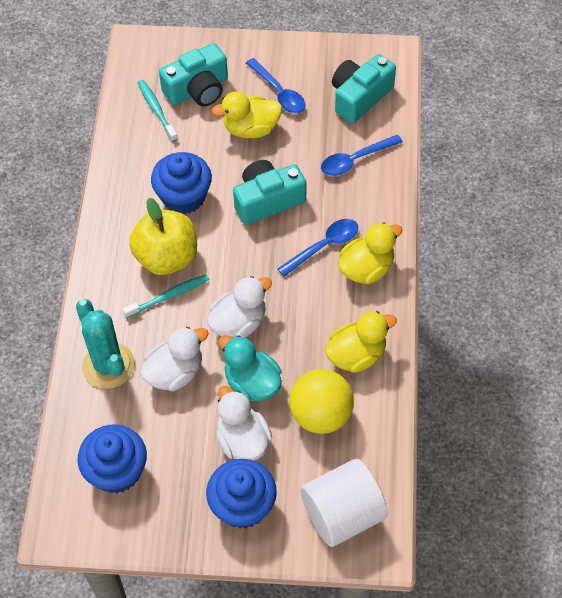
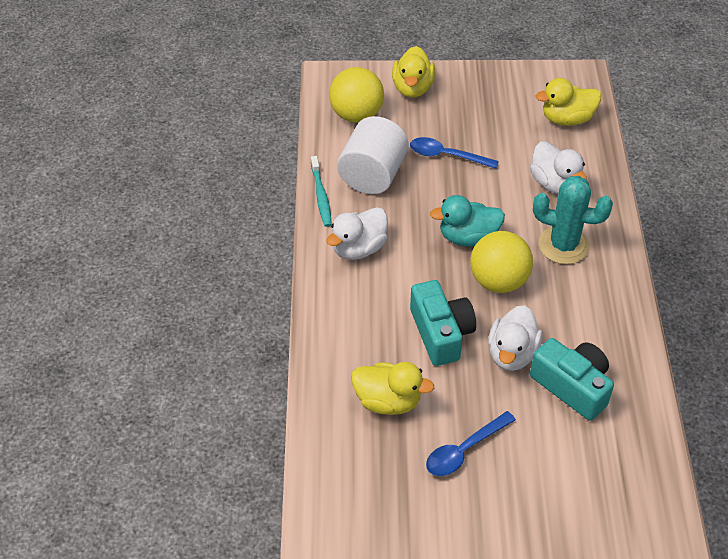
blue cupcake: [77,424,147,493] [151,152,212,214] [206,459,277,529] = 3 -> none = 0
blue spoon: [246,58,305,113] [277,219,358,277] [321,135,403,176] = 3 -> [410,137,499,169] [426,411,516,476] = 2
turquoise camera: [159,43,228,107] [233,160,306,225] [332,54,396,123] = 3 -> [410,280,476,366] [530,338,614,421] = 2
turquoise toothbrush: [122,274,209,319] [137,80,178,142] = 2 -> [311,156,332,227] = 1
yellow apple: [129,198,197,275] = 1 -> none = 0
yellow ball: [289,369,354,434] = 1 -> [329,67,384,123] [470,231,533,293] = 2

